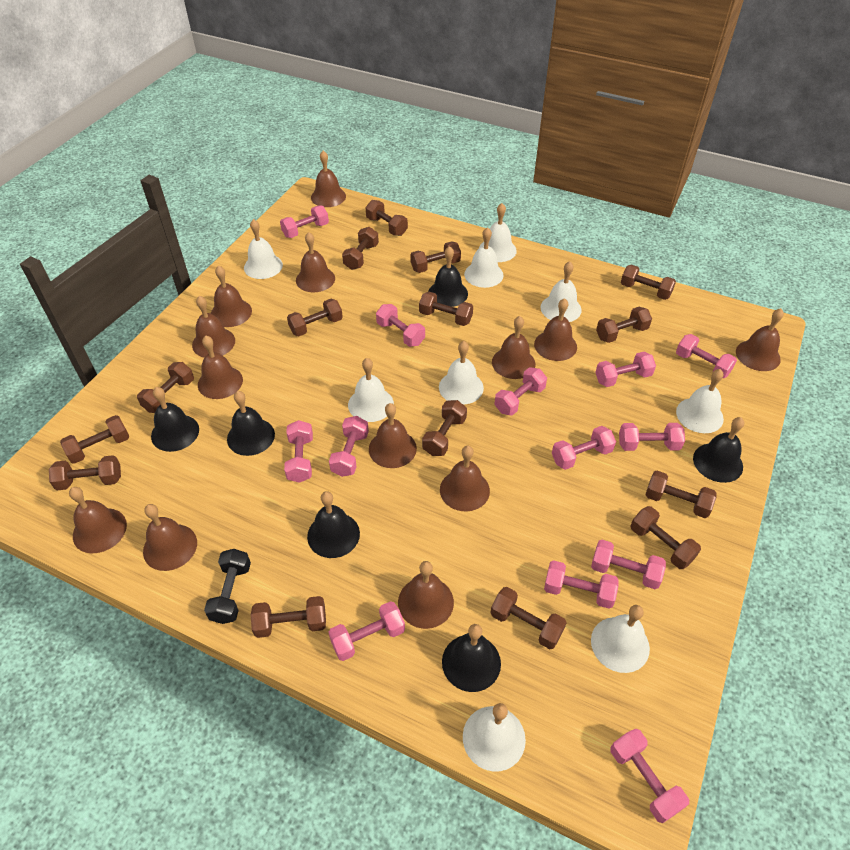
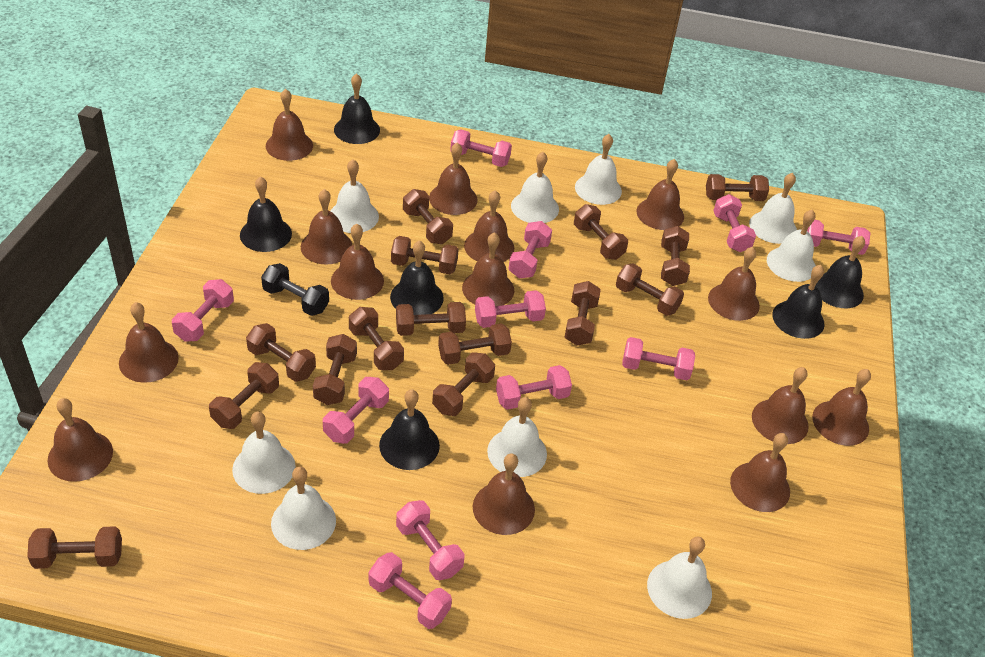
brown bell: [69,487,127,553] [143,504,197,571] [192,296,235,358] [198,336,243,399] [211,265,252,327] [296,232,335,292] [311,151,346,207] [369,403,417,468] [398,561,454,629] [440,445,490,512] [492,316,535,379] [534,298,577,361] [736,308,784,371] = 13 -> [47,398,113,482] [119,302,179,383] [266,89,313,161] [301,189,352,264] [331,223,384,300] [429,142,477,215] [462,232,514,306] [464,190,514,262] [473,453,535,535] [637,159,684,230] [708,247,760,321] [730,433,790,512] [752,367,809,444] [812,369,871,446] = 14
pink dumbbell: [280,205,329,238] [284,420,313,483] [328,601,405,661] [329,416,369,477] [376,304,425,347] [494,367,547,415] [544,560,619,608] [552,426,616,470] [591,540,666,589] [595,352,656,387] [611,729,689,823] [619,423,685,451] [676,334,737,378] = 13 -> [172,279,234,342] [323,377,389,444] [369,552,452,629] [396,500,464,580] [450,129,512,167] [475,290,546,328] [496,365,572,410] [508,221,552,279] [622,337,695,380] [713,194,756,252] [807,220,870,255] = 11

